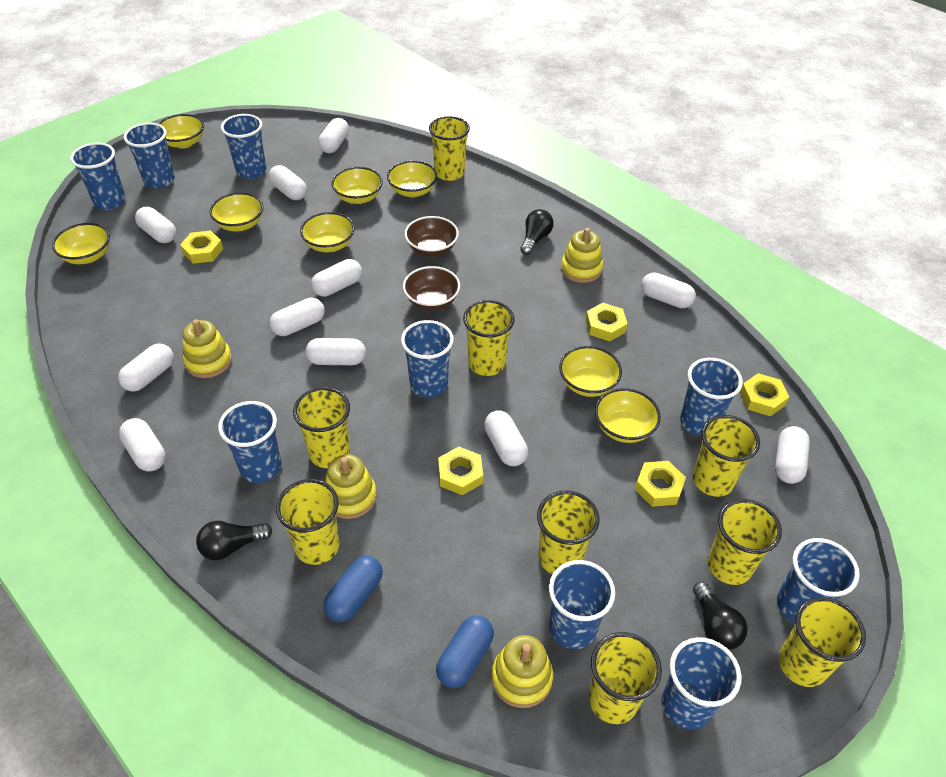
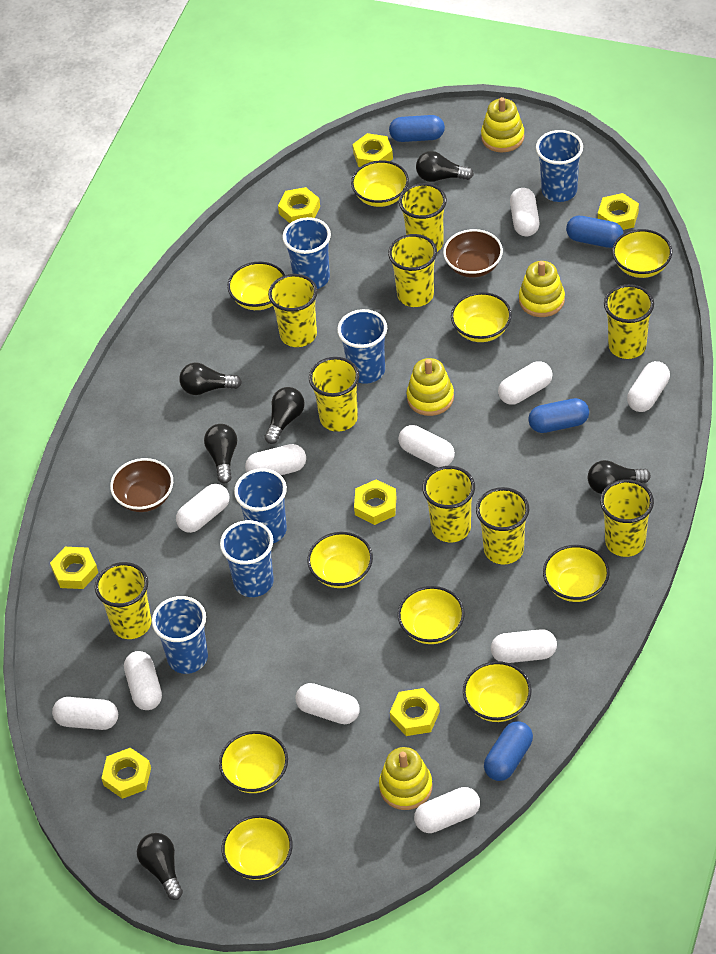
black light bulb: [196,521,272,560] [520,209,554,255] [693,582,748,650] = 3 -> [137,833,183,900] [179,363,242,395] [204,424,237,483] [264,387,305,444] [416,151,474,182] [588,460,651,494] = 6
blue capsule: [323,556,383,622] [436,615,494,688] = 2 -> [389,115,445,142] [484,721,533,781] [528,398,589,433] [566,216,624,248] = 4
blue cup: [70,143,126,210] [124,123,175,188] [218,401,281,483] [221,114,266,179] [401,320,454,397] [549,560,615,649] [661,637,742,730] [680,358,743,436] [777,538,860,623] = 9 -> [152,596,208,674] [220,520,274,597] [234,469,287,543] [283,217,331,289] [337,309,387,384] [536,130,583,202] = 6
yellow bowl: [52,223,110,264] [158,114,204,149] [210,192,264,232] [300,212,355,252] [331,167,383,204] [387,161,437,197] [559,346,622,397] [595,388,661,443] = 8 -> [219,731,288,793] [222,815,293,880] [227,262,285,310] [307,532,373,588] [351,160,409,207] [398,586,465,644] [451,292,512,342] [463,661,532,722] [543,545,610,602] [612,229,672,278] = 10
yellow nut: [180,230,223,264] [438,447,483,495] [585,303,627,341] [635,461,686,507] [740,373,789,416] = 5 -> [50,547,98,589] [101,748,151,799] [278,187,320,223] [352,133,393,167] [354,479,397,525] [390,688,440,736] [598,193,639,230] = 7

